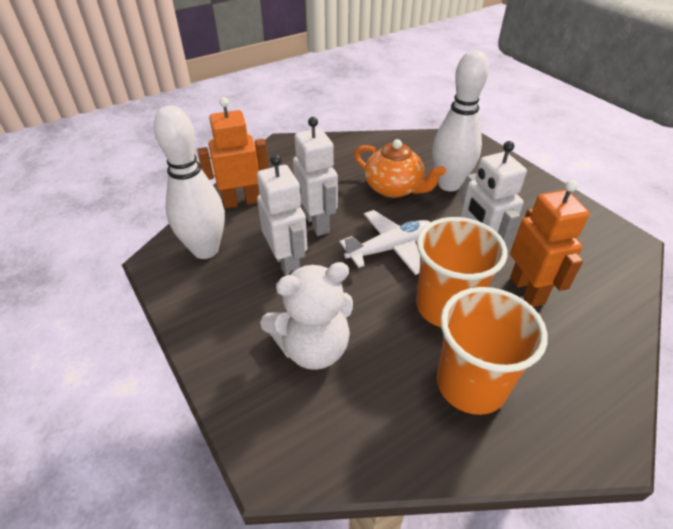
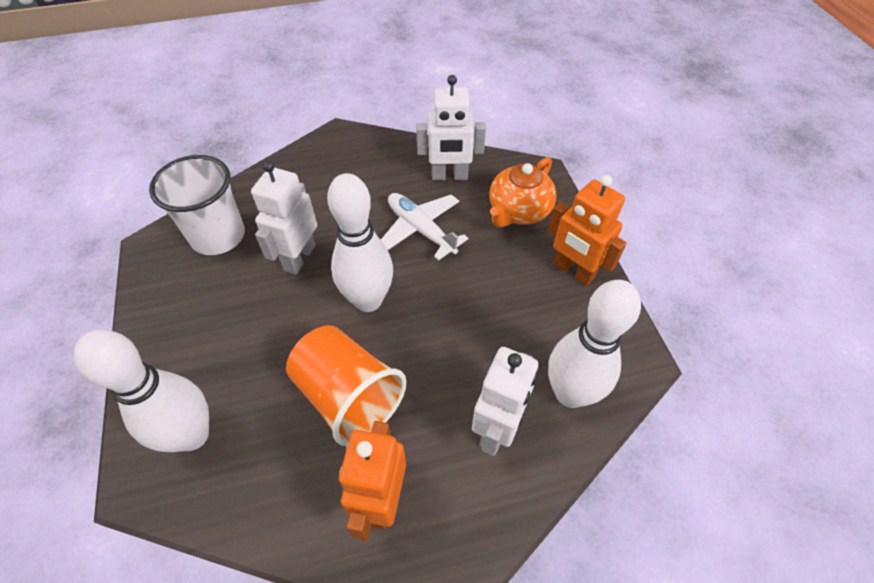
orange cup: [416,217,507,327] [437,287,548,415] = 2 -> [286,325,407,446] = 1
white bowling pin: [154,106,225,259] [432,50,489,191] = 2 -> [74,330,209,452] [327,173,393,312] [548,280,641,408] = 3
white cup: none = 0 -> [149,155,245,255] = 1
white teddy bear: [260,262,353,370] = 1 -> none = 0

